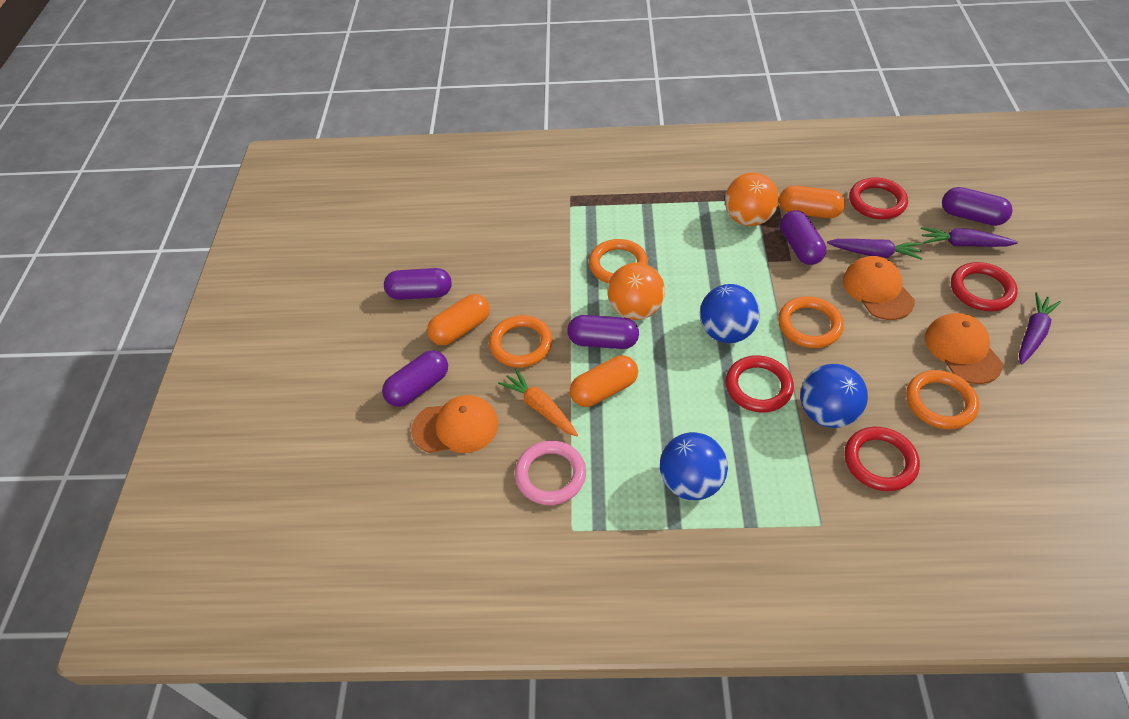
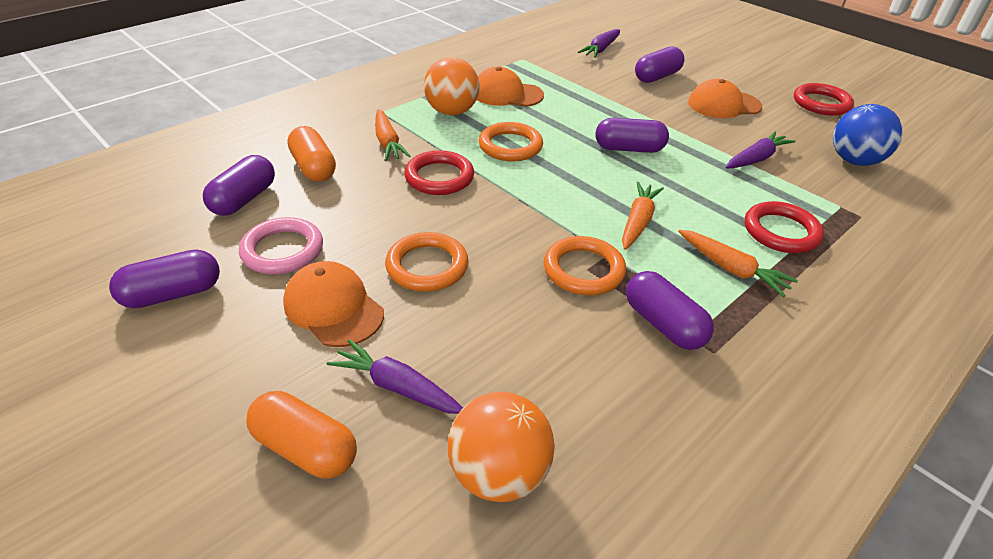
blue ball: [660,432,728,500] [700,284,760,343] [800,364,868,428] = 3 -> [833,104,903,166] = 1
orange capsule: [427,294,490,345] [570,355,638,407] [779,186,845,218] = 3 -> [246,391,357,479] [287,126,336,182] = 2
orange carrot: [498,369,578,436] = 1 -> [375,109,411,161] [622,182,664,250] [678,230,798,297] = 3
orange ring: [489,315,552,368] [589,239,648,283] [778,296,844,348] [906,370,979,429] = 4 -> [385,232,469,292] [479,122,543,161] [544,236,626,295] = 3
red ring: [725,355,794,413] [844,427,920,491] [849,178,908,219] [951,262,1018,312] = 4 -> [404,150,474,195] [745,201,824,253] [794,83,854,116] = 3

